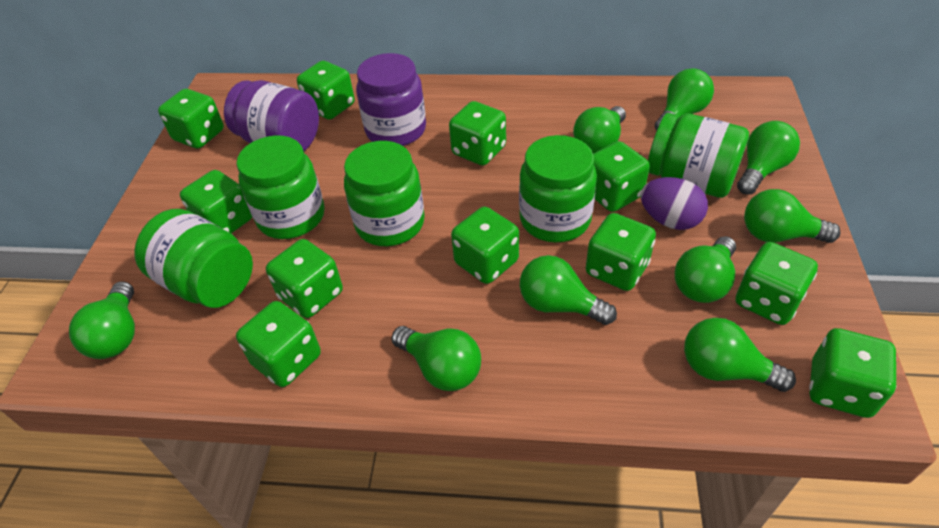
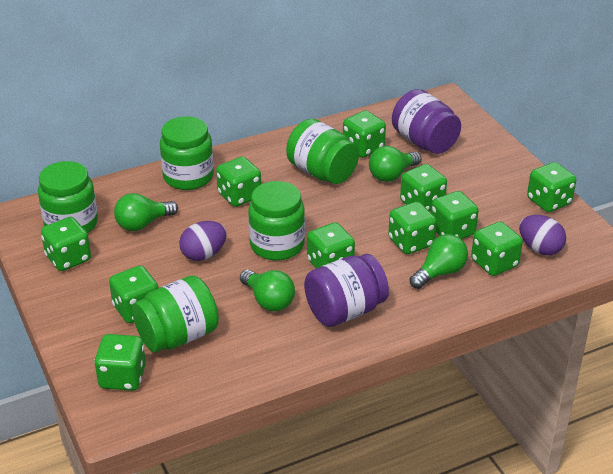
green light bulb: [69,281,135,359] [391,326,481,391] [520,255,617,325] [573,106,626,154] [654,68,714,131] [675,236,736,303] [684,318,796,392] [737,121,800,195] [744,189,840,243] = 9 -> [114,193,178,231] [240,269,295,311] [369,146,421,182] [410,234,468,289] = 4
purple egg: [641,177,708,230] = 1 -> [179,221,227,261] [519,215,566,255] = 2

